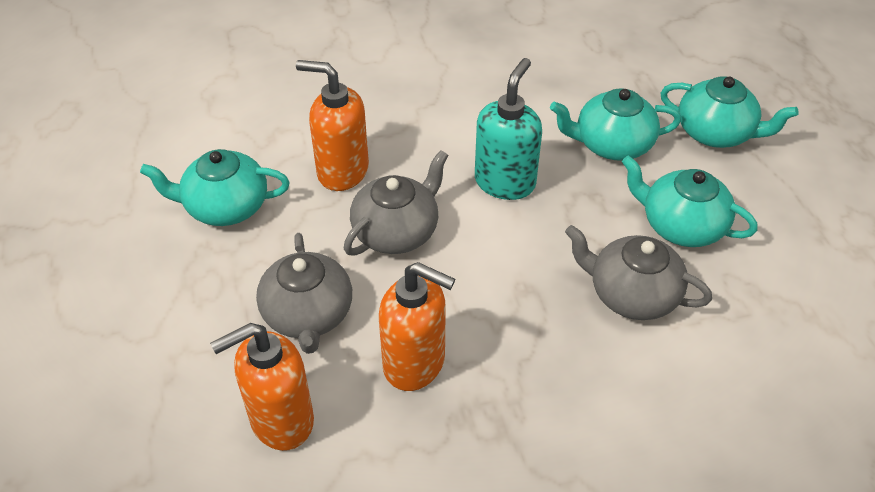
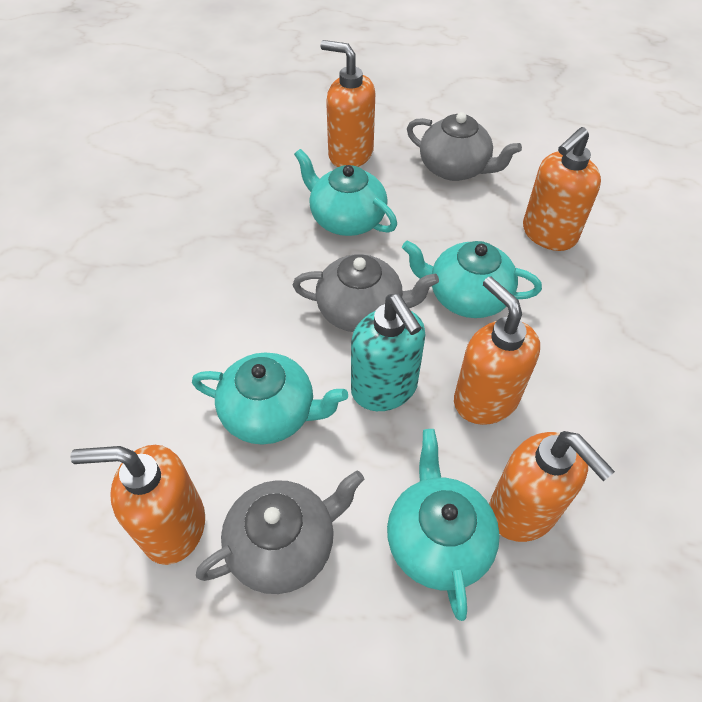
orange soap dispenser: [210,323,314,451] [296,60,369,191] [379,262,455,391] = 3 -> [70,445,205,565] [320,40,375,167] [454,277,540,425] [489,431,615,542] [523,127,601,251] = 5

